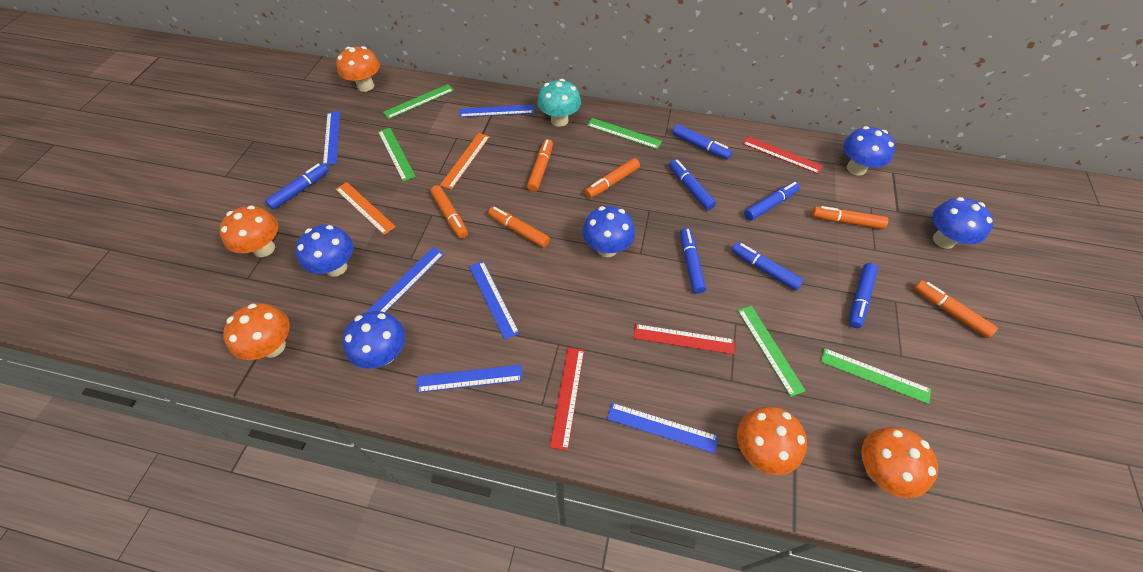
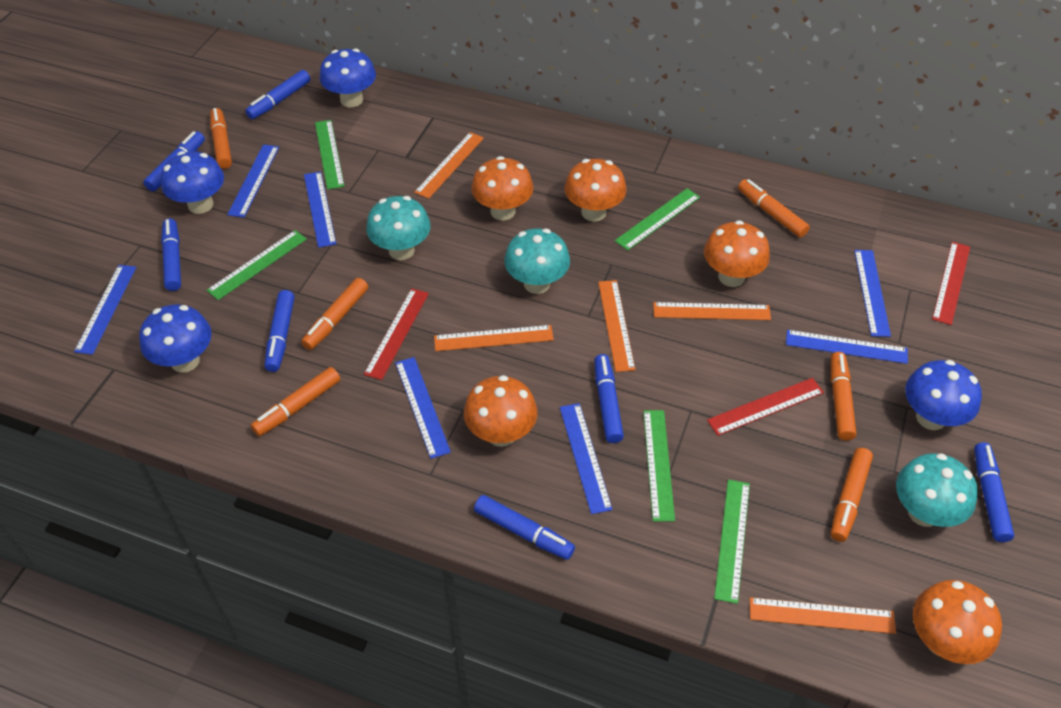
blue mushroom: [296,225,353,277] [343,311,405,369] [582,206,635,257] [843,126,895,175] [932,197,993,249] = 5 -> [139,304,212,373] [161,151,224,214] [320,48,376,107] [905,360,982,430] = 4
blue ruler: [323,111,340,165] [368,247,444,312] [417,365,523,393] [460,105,534,117] [469,261,519,340] [607,403,718,454] = 6 -> [74,265,137,355] [227,144,279,218] [304,171,336,248] [395,357,451,459] [560,403,613,514] [786,330,908,364] [854,250,891,337] = 7
orange ruler: [335,182,396,235] [440,133,490,190] = 2 -> [414,132,484,199] [434,325,554,351] [598,280,635,372] [653,302,771,320] [750,597,896,634] = 5
turquoise mushroom: [537,79,581,127] = 1 -> [366,196,431,260] [504,228,570,294] [896,453,978,527] = 3

